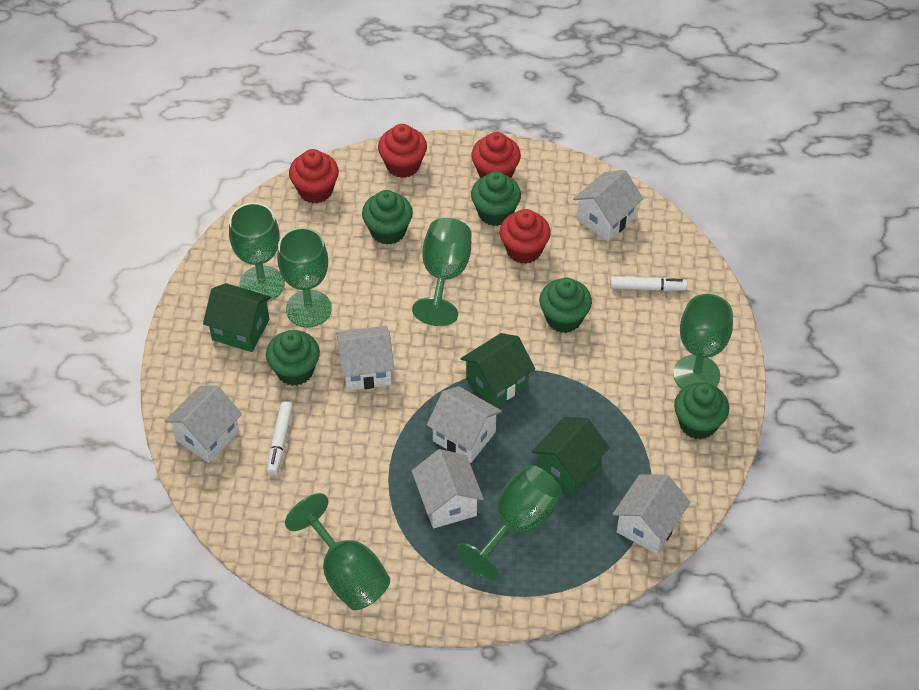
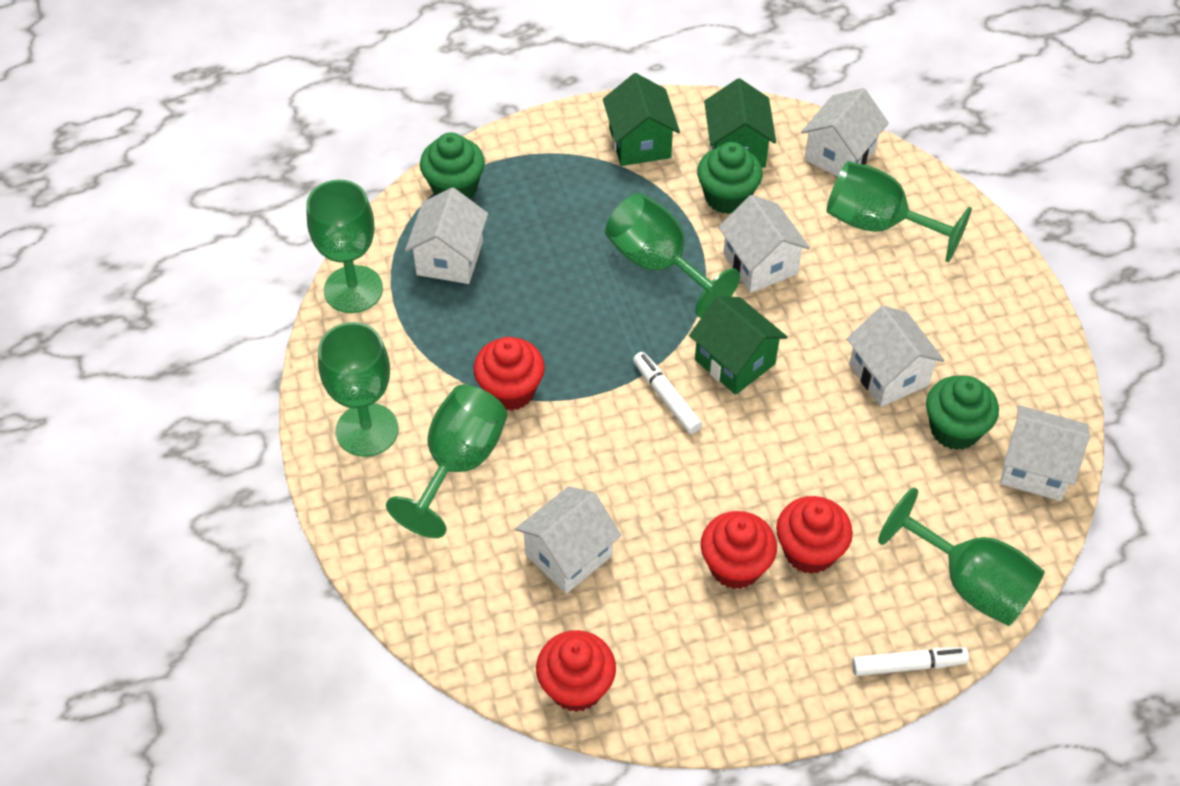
green cupcake: [266,330,320,386] [362,190,413,245] [471,171,521,226] [539,278,592,333] [674,383,729,439] = 5 -> [420,132,485,199] [697,142,763,214] [926,375,999,450] = 3

